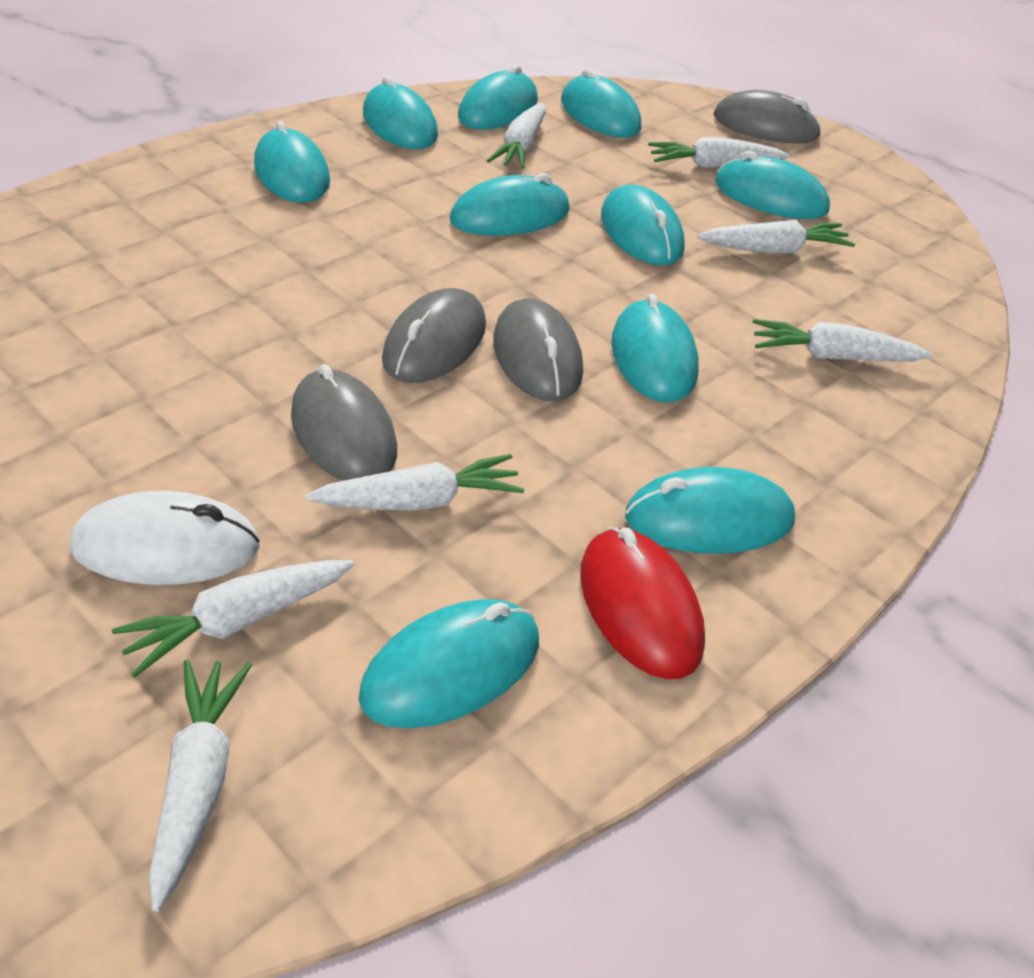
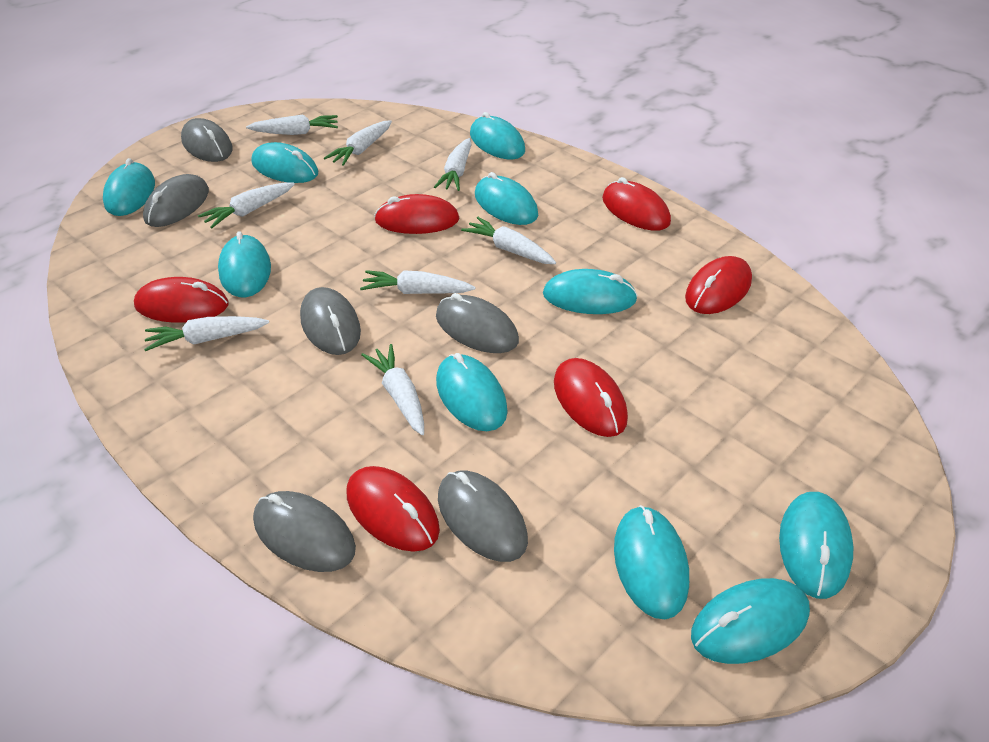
grey mouse: [291,364,397,481] [382,288,486,383] [493,298,583,401] [714,90,822,143] = 4 -> [143,174,209,227] [181,118,233,162] [253,491,356,572] [300,287,361,355] [436,293,519,353] [438,471,528,562] = 6
red mouse: [580,527,705,679] = 1 -> [134,277,229,323] [346,466,440,552] [374,194,459,234] [554,358,628,437] [602,177,671,231] [685,256,752,314] = 6
white carrot: [112,560,354,677] [149,660,253,912] [305,454,524,511] [487,103,546,169] [648,137,789,168] [697,220,855,254] [753,319,933,362] = 7 -> [144,316,269,351] [198,183,295,228] [246,114,338,135] [324,120,392,166] [360,270,476,294] [361,344,424,435] [434,138,472,191] [461,217,556,264] = 8
white mouse: [70,491,260,585] = 1 -> none = 0

